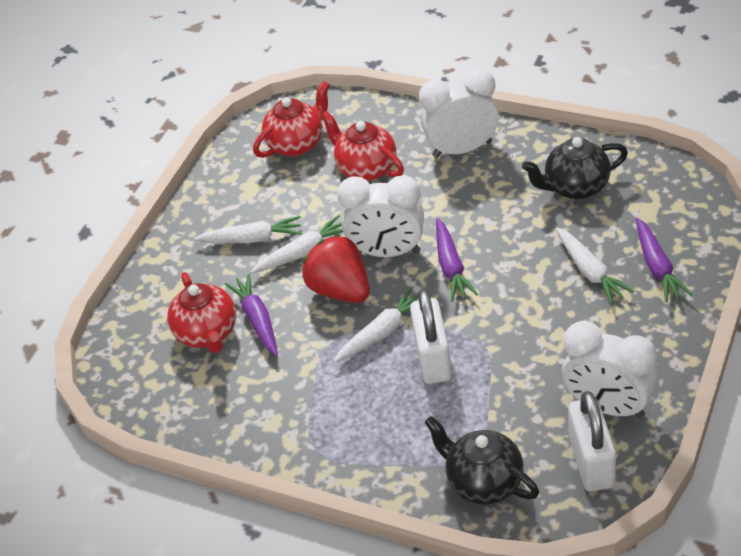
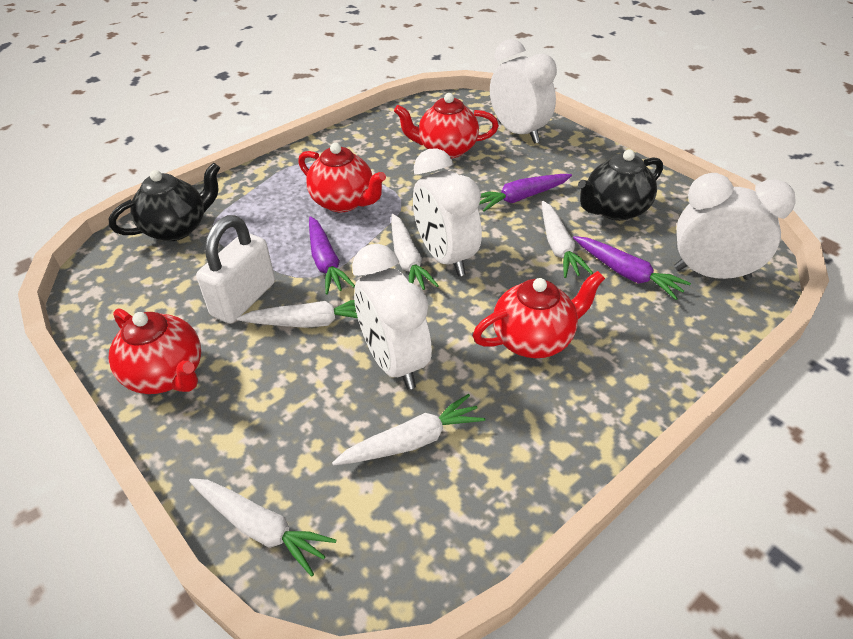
red strawberry: [302,234,370,303] = 1 -> none = 0
red teapot: [167,272,236,353] [253,81,330,158] [320,111,404,181] = 3 -> [109,309,201,394] [298,143,386,212] [394,93,499,158] [473,271,605,358] = 4
white carrot: [194,216,302,243] [250,215,343,273] [334,288,419,362] [556,227,634,304] = 4 -> [189,478,336,577] [237,300,358,328] [332,394,485,466] [391,214,439,290] [542,201,593,278] = 5
white clock: [337,175,424,257] [419,68,499,158] [562,321,657,418] = 3 -> [352,244,432,390] [413,148,482,277] [490,39,557,144] [674,173,796,280] = 4
white padlock: [410,289,452,384] [568,391,616,492] = 2 -> [196,215,275,324] = 1

